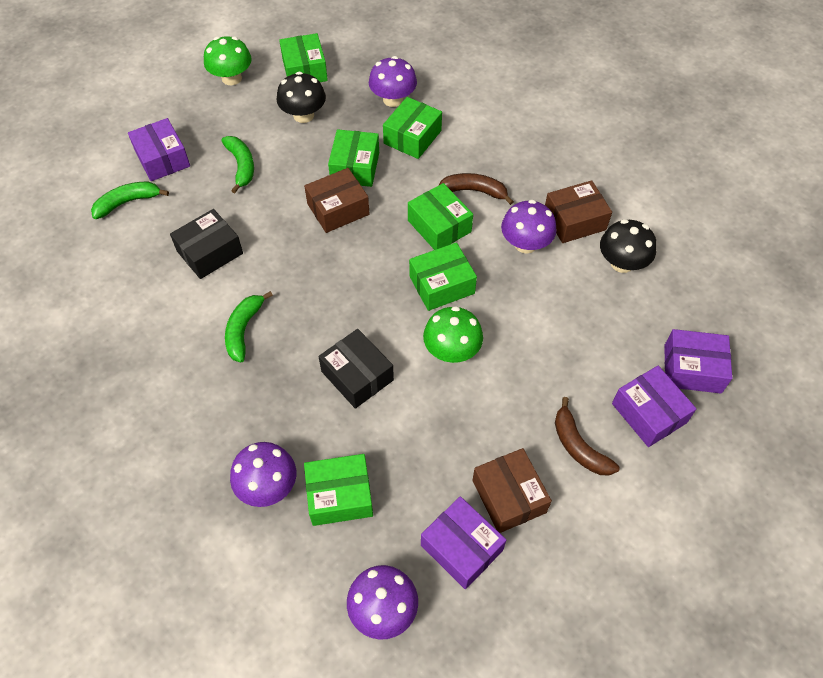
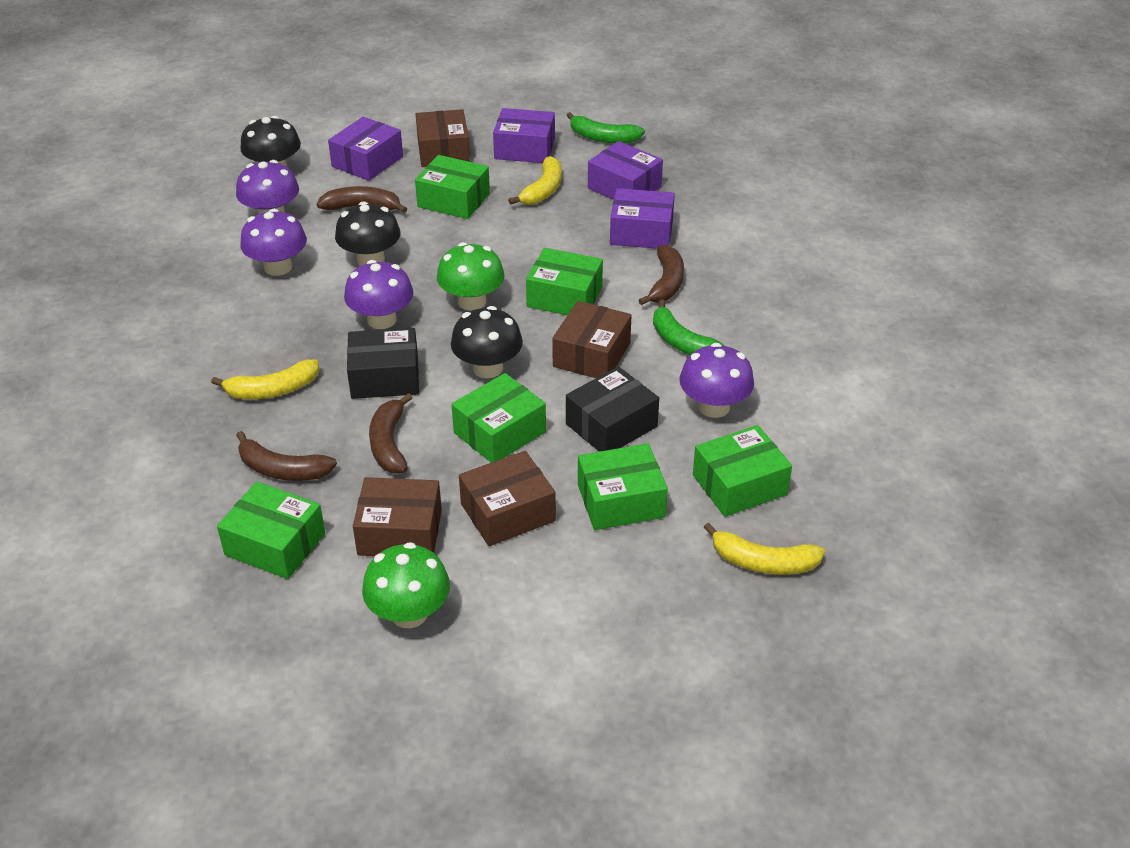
black mushroom: [277,72,326,123] [600,219,657,273] = 2 -> [240,116,301,168] [335,201,400,266] [451,306,523,378] = 3
brown banana: [439,173,514,205] [555,397,620,475] = 2 -> [236,431,337,481] [317,186,407,213] [369,393,412,474] [638,245,684,305] = 4
brown box: [304,168,369,233] [472,448,552,533] [545,180,612,243] = 3 -> [353,477,442,556] [416,109,470,167] [459,451,556,546] [552,301,632,378] = 4
green banana: [91,182,169,219] [221,136,254,193] [225,291,273,362] = 3 -> [566,112,645,143] [653,299,725,355] = 2
yellow banana: none = 0 -> [211,359,319,399] [508,156,562,205] [704,523,825,574] = 3

